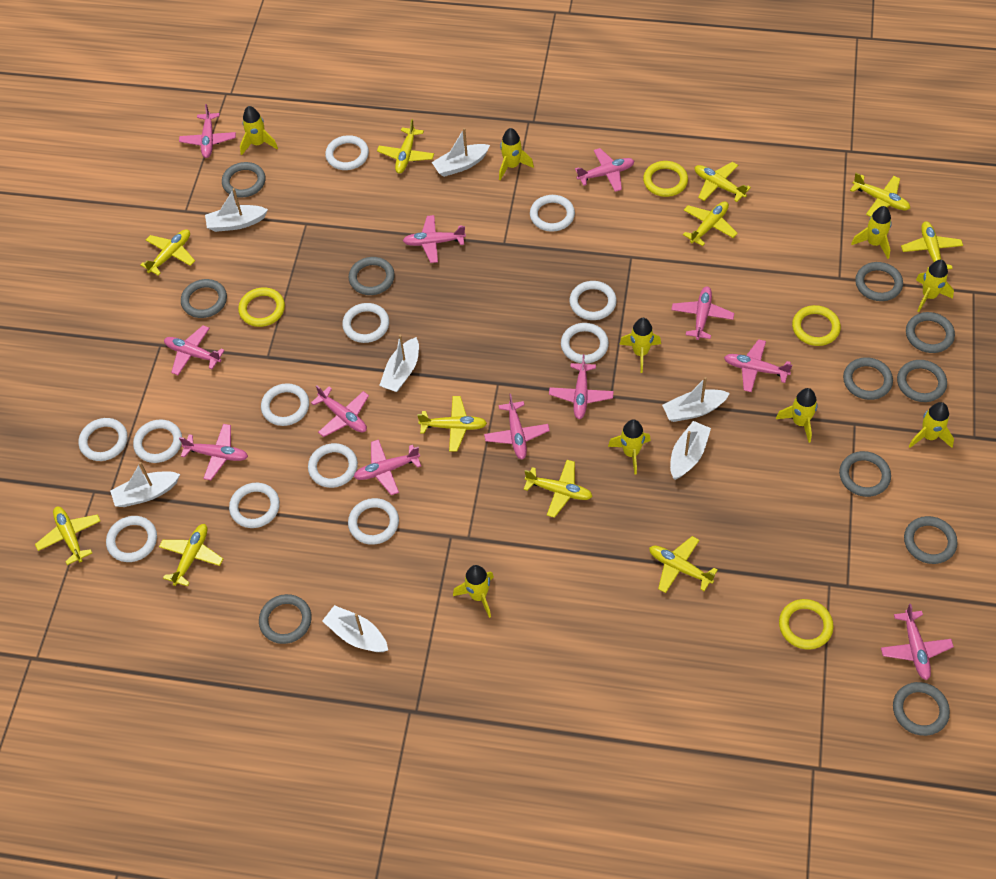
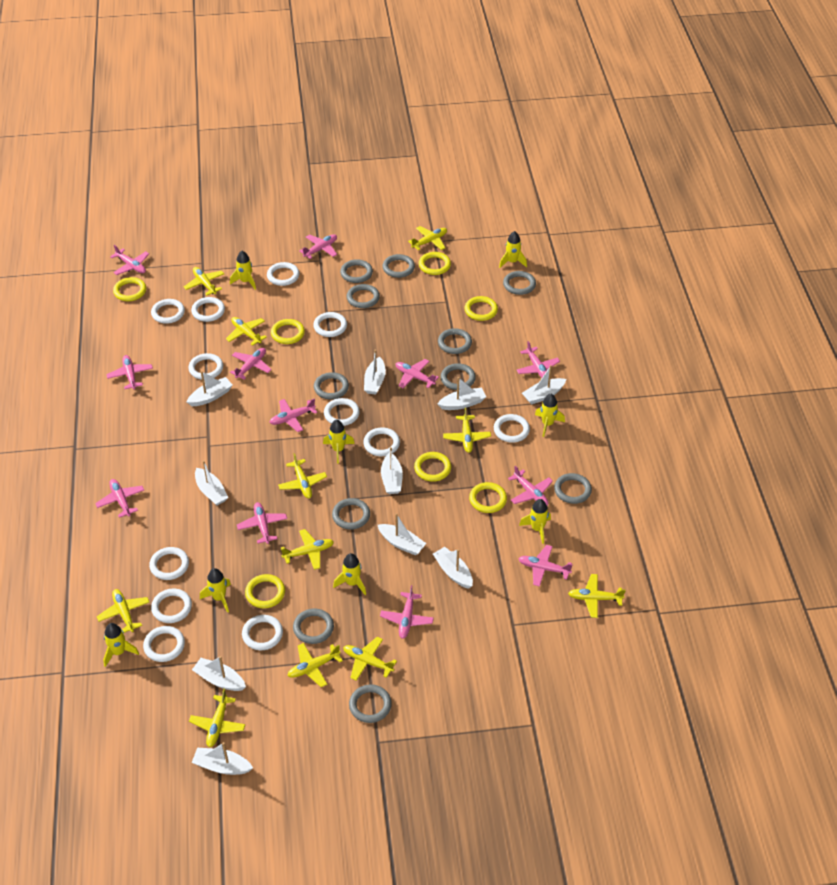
white boat: [110,462,180,507] [205,188,268,232] [322,605,388,652] [379,335,419,392] [432,128,490,177] [662,377,730,422] [670,421,711,480] = 7 -> [187,371,233,406] [192,656,246,691] [192,742,253,775] [195,460,228,506] [364,350,386,395] [378,514,426,555] [381,447,403,494] [433,547,473,589] [438,377,486,410] [522,365,566,405] = 10
yellow ring: [238,287,285,327] [643,161,688,197] [779,599,834,650] [792,305,841,346] = 4 -> [113,277,146,301] [245,574,285,608] [271,319,305,344] [414,452,451,482] [419,252,451,275] [464,296,498,321] [469,482,507,513] = 7
yellow rocket: [240,106,278,155] [453,565,494,618] [499,128,534,180] [608,419,651,475] [619,318,661,373] [776,388,818,443] [851,206,892,259] [909,402,954,448] [916,260,954,312] = 9 -> [103,623,139,667] [200,568,231,613] [230,251,256,290] [323,419,355,464] [333,553,366,595] [499,231,527,268] [519,499,551,544] [535,394,565,437] = 8

